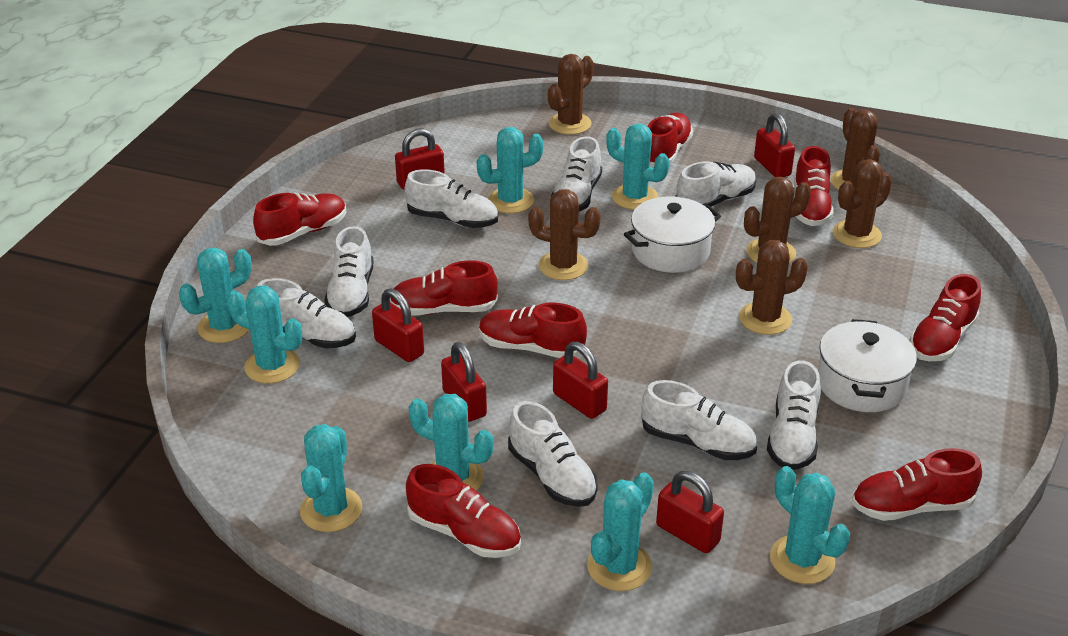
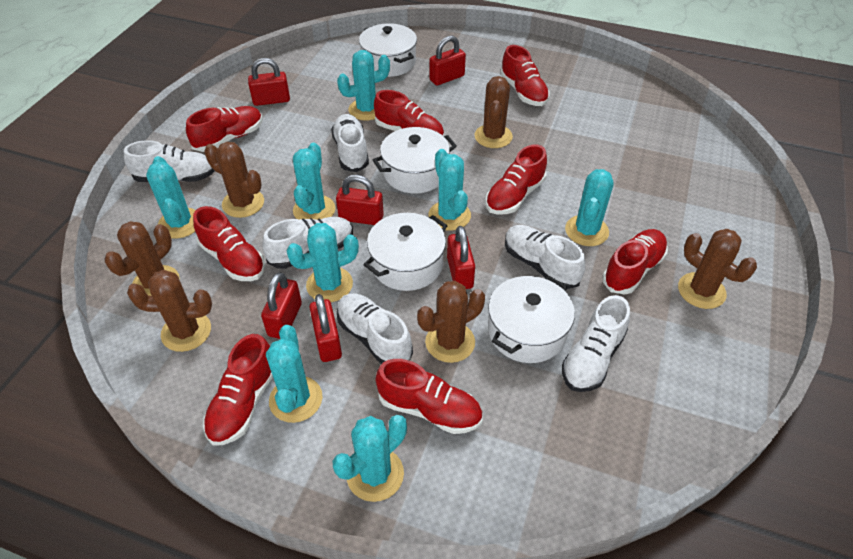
white pot: [624,196,721,273] [818,319,917,412] = 2 -> [359,23,417,77] [363,213,448,291] [373,127,457,193] [488,275,575,363] = 4
white shoe: [257,278,356,348] [325,226,374,317] [405,169,498,228] [508,401,598,507] [551,136,602,211] [641,380,757,460] [676,162,757,207] [767,360,821,470] = 8 -> [124,140,215,182] [262,217,353,269] [331,114,369,172] [337,294,413,364] [505,225,585,289] [562,295,630,392] = 6

